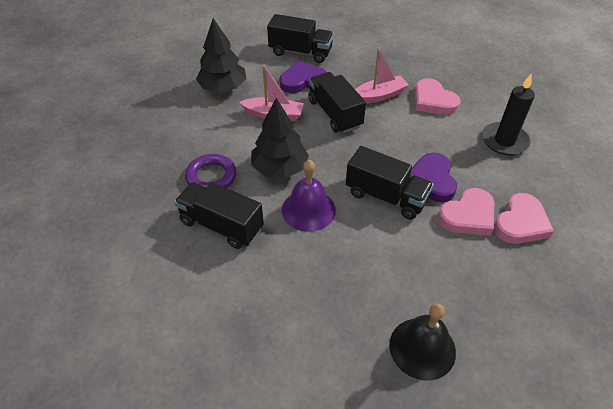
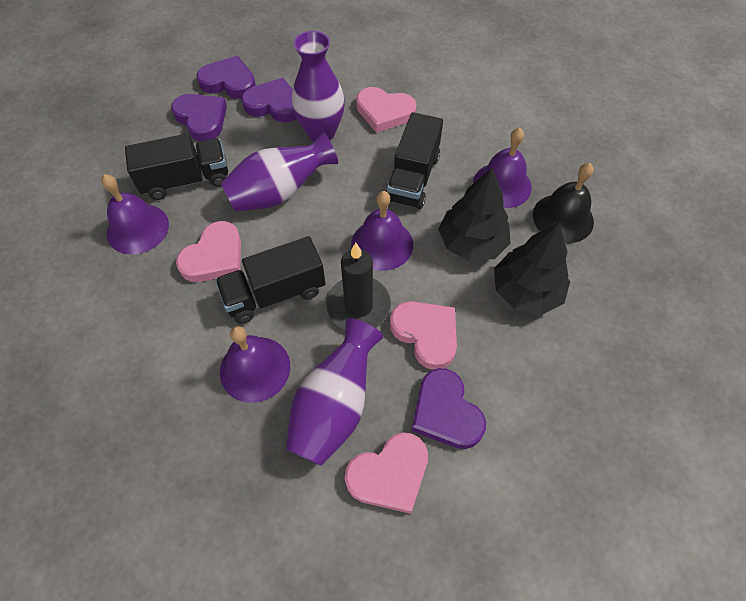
black truck: [174,182,264,249] [267,14,334,63] [308,72,366,133] [346,146,434,220] = 4 -> [125,134,228,200] [215,236,325,324] [386,112,443,209] = 3
pink boat: [239,65,304,121] [355,49,409,104] = 2 -> none = 0
pink heart: [415,78,461,115] [438,188,494,236] [494,193,554,244] = 3 -> [176,221,241,282] [345,432,428,514] [356,87,417,133] [390,301,457,370] = 4
purple bell: [282,160,336,232] = 1 -> [101,174,169,254] [220,326,290,403] [351,191,413,271] [473,128,532,208] = 4
purple heart: [280,61,327,93] [409,153,457,202] = 2 -> [171,94,227,141] [196,56,256,99] [241,78,297,122] [412,368,486,449] = 4
purple ring: [185,154,236,188] = 1 -> none = 0
purple vase: none = 0 -> [221,132,338,212] [286,318,383,466] [292,31,345,142] = 3

